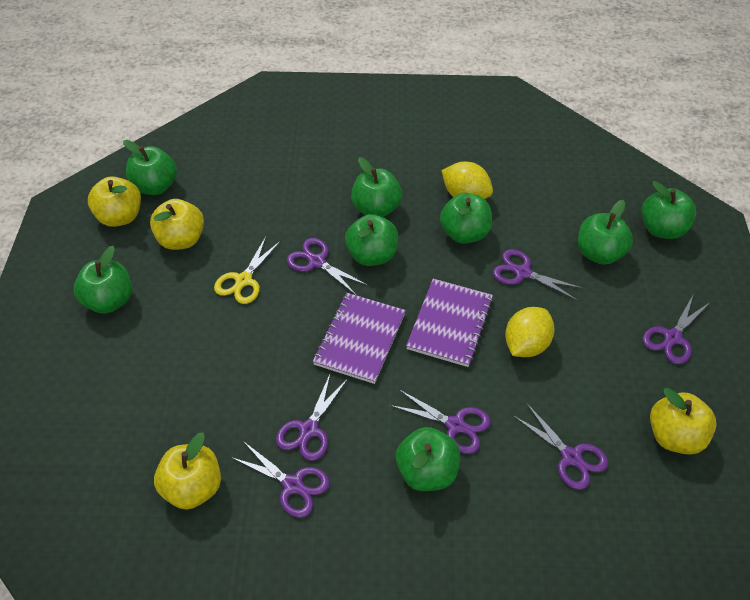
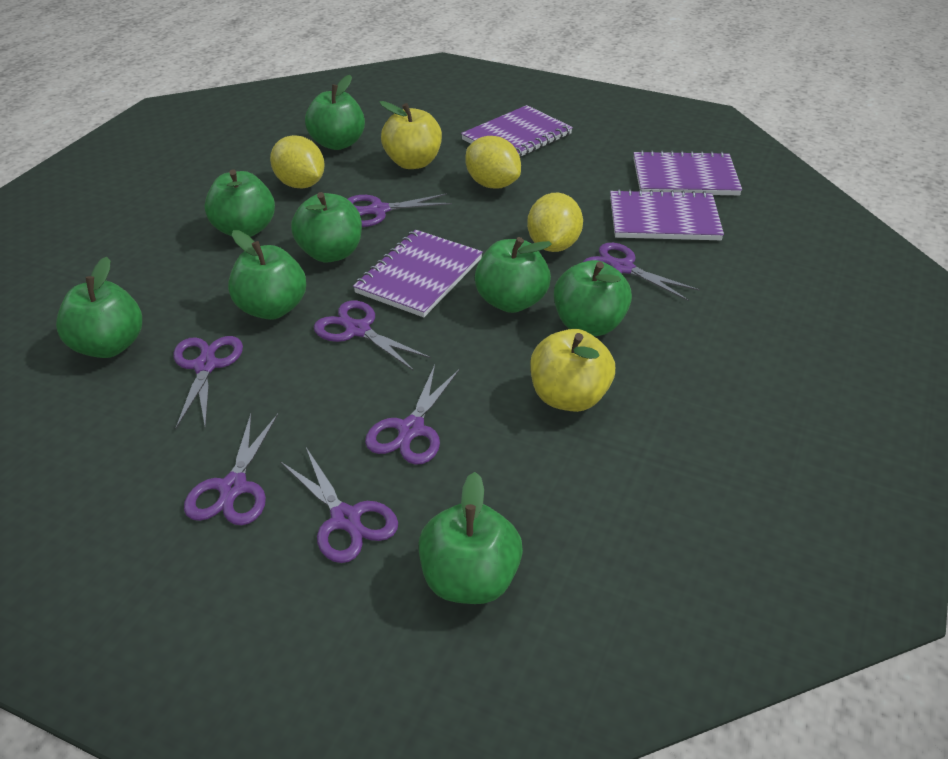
purple notebook: [313,293,406,384] [406,279,493,367] = 2 -> [353,230,483,317] [461,105,573,158] [610,189,724,240] [633,150,742,195] = 4
yellow apple: [88,176,141,227] [150,199,204,250] [154,433,221,510] [650,388,717,455] = 4 -> [380,101,442,169] [530,329,615,412] = 2
yellow lemon: [441,161,493,199] [505,307,554,357] = 2 -> [270,135,325,189] [466,136,521,189] [527,193,583,252] = 3
yellow scissors: [214,237,281,304] = 1 -> none = 0

